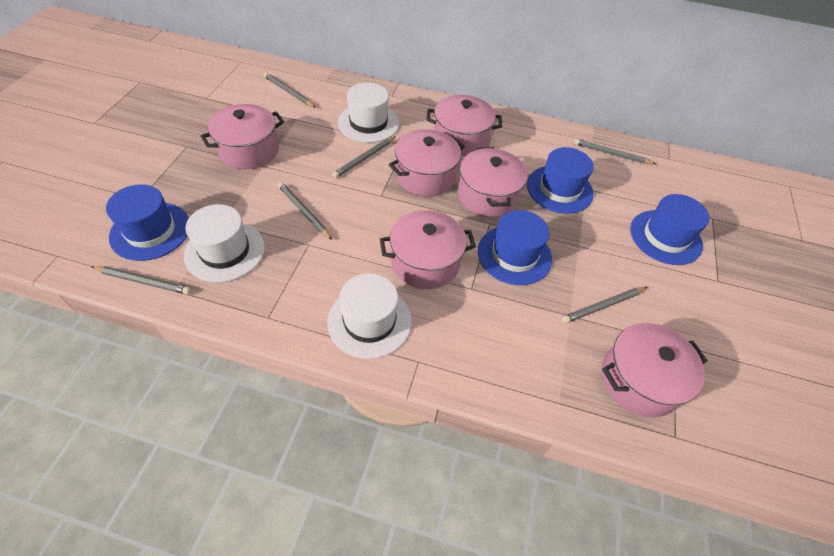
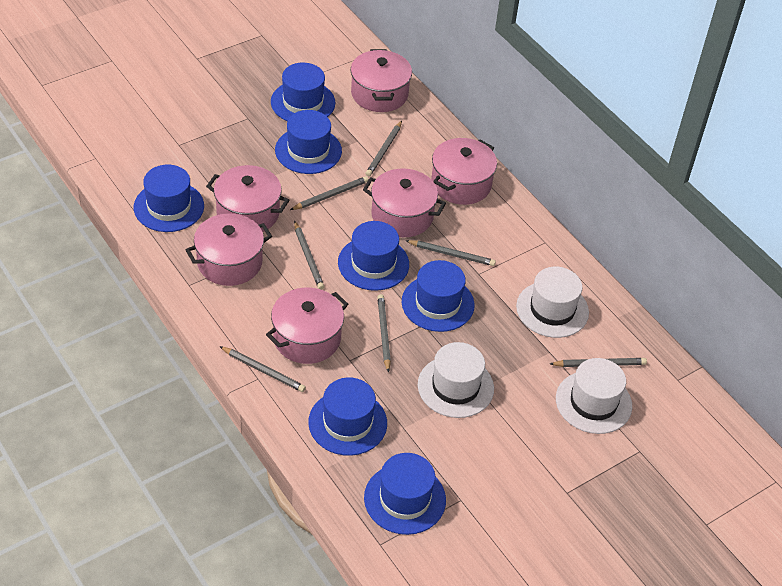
blue hat: [106,184,189,261] [478,210,552,285] [527,147,594,214] [630,194,709,265] = 4 -> [134,164,204,232] [271,63,335,121] [275,110,342,174] [308,377,387,456] [338,221,409,291] [364,453,446,535] [402,260,475,332] = 7
grey pencil: [92,266,191,295] [264,72,316,108] [278,182,332,240] [332,136,396,178] [562,287,647,323] [574,139,656,164] = 6 -> [219,346,306,392] [290,176,369,210] [294,221,324,290] [366,121,402,176] [377,294,391,373] [405,240,496,266] [550,358,647,367] = 7

